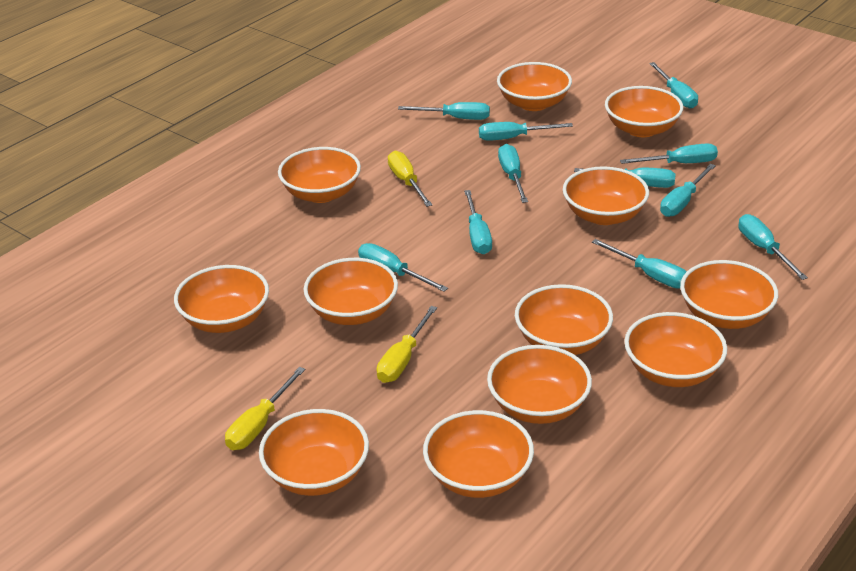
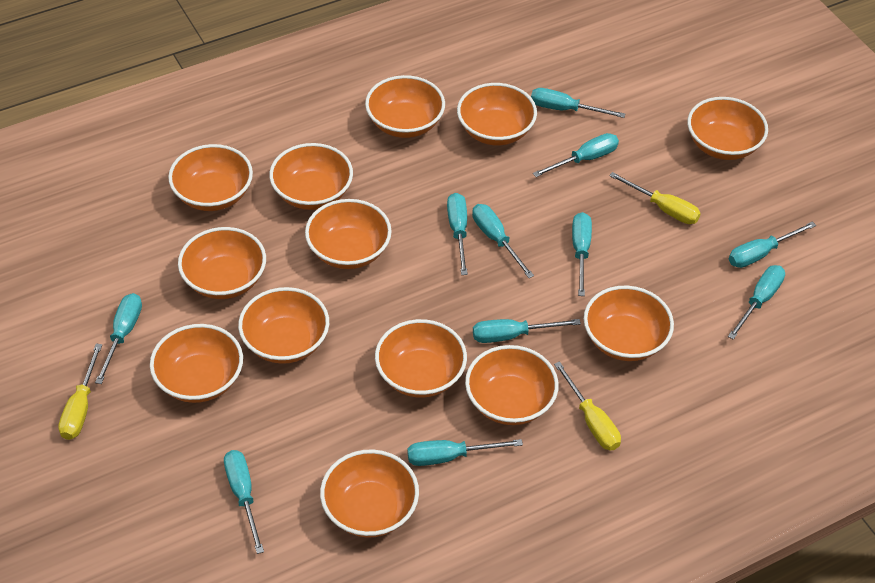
orange bowl: [174,265,269,333] [259,409,369,496] [278,147,361,203] [303,258,398,325] [423,410,534,498] [487,345,592,424] [497,62,572,111] [515,284,613,355] [563,166,649,225] [605,86,683,137] [624,312,727,387] [680,260,778,329] = 12 -> [150,324,243,403] [168,144,253,211] [178,227,266,299] [238,287,329,364] [269,143,353,210] [305,199,392,269] [320,450,419,538] [365,75,445,138] [375,319,467,398] [457,83,537,145] [465,345,559,425] [584,286,674,361] [687,97,768,160] = 13

